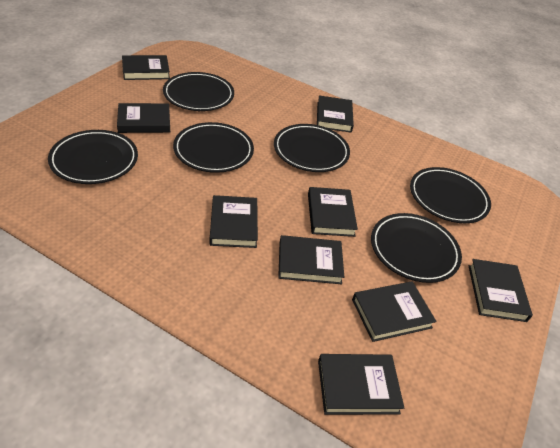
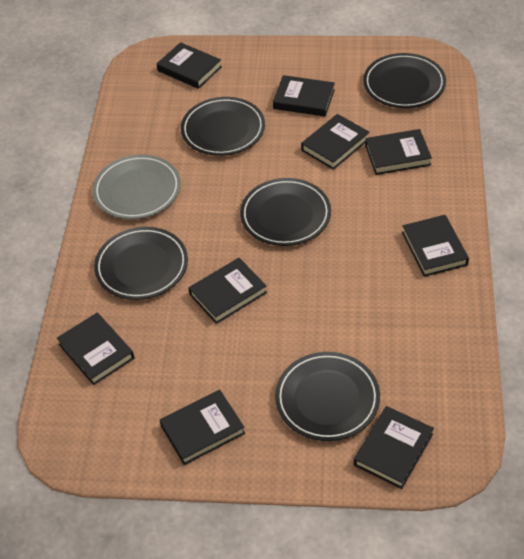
black plate: [48,130,138,184] [163,72,234,111] [173,122,254,173] [274,124,350,172] [371,213,462,283] [410,167,491,223] = 6 -> [94,227,188,300] [181,97,265,156] [240,178,331,246] [275,352,380,441] [363,53,446,108] = 5
grey plate: none = 0 -> [92,155,181,219] = 1

